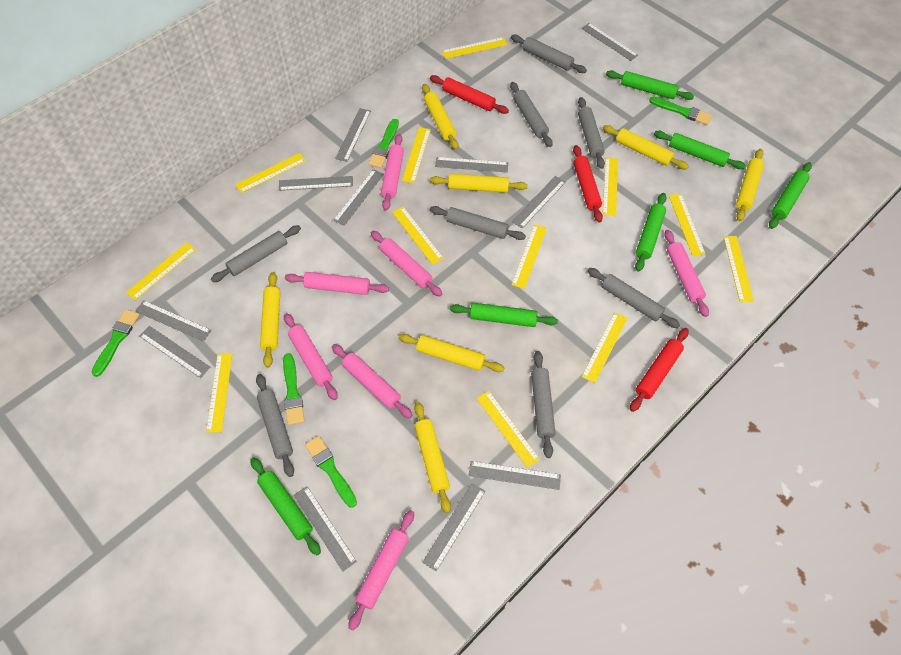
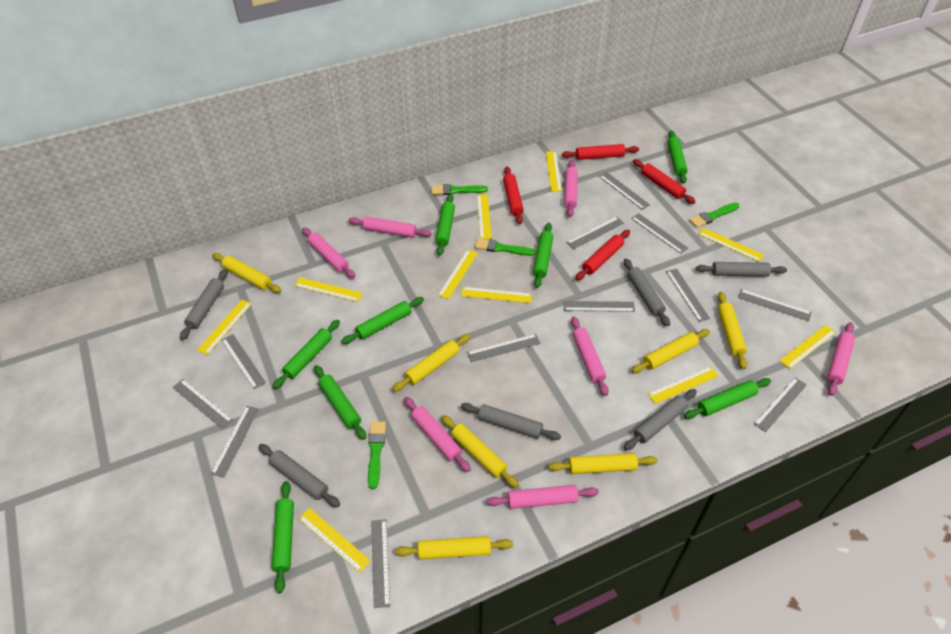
green brush: [92,309,139,377] [283,353,304,425] [305,436,357,508] [369,119,399,168] [649,97,712,125] = 5 -> [368,421,386,489] [431,184,488,195] [475,238,536,256] [689,202,739,228] = 4
green rolling pin: [250,457,321,555] [450,303,558,327] [606,70,694,100] [635,193,666,272] [654,131,746,169] [769,162,812,229] = 6 -> [272,481,294,593] [273,320,340,389] [314,365,366,440] [341,297,424,344] [435,194,455,256] [533,223,553,288] [668,130,687,184] [684,378,771,419] = 8
grey rolling pin: [211,225,301,282] [256,374,294,477] [430,206,526,240] [510,82,552,147] [511,34,587,73] [531,351,556,458] [578,97,605,169] [587,268,680,328] = 8 -> [180,269,228,340] [258,444,340,507] [461,403,561,440] [624,258,670,326] [624,389,697,451] [696,262,787,277] = 6
grey ruler: [135,300,212,342] [140,326,211,378] [279,176,353,191] [294,486,357,572] [333,169,384,226] [335,108,371,162] [422,483,486,571] [435,157,508,172] [468,461,561,490] [512,176,566,229] [581,23,638,61] = 11 -> [172,379,233,429] [211,406,259,477] [222,334,266,389] [371,519,390,608] [467,334,541,362] [563,301,635,312] [566,217,624,249] [599,172,650,210] [631,213,688,254] [666,269,710,322] [738,289,812,321] [754,377,807,432] = 12
red rolling pin: [430,75,509,114] [573,145,603,223] [630,328,689,412] = 3 -> [503,166,524,224] [562,144,639,160] [575,230,630,280] [633,159,696,204] = 4
yellow ruler: [126,242,196,300] [206,353,232,433] [235,153,306,193] [392,207,444,265] [402,127,431,183] [442,37,507,59] [476,391,540,468] [511,224,547,289] [582,312,627,383] [603,158,618,216] [669,194,705,256] [723,236,754,302] = 12 -> [197,300,252,355] [294,277,363,302] [298,508,371,573] [438,249,478,299] [461,287,532,303] [477,194,492,239] [546,151,562,192] [648,366,719,404] [698,228,764,262] [780,325,836,369] = 10

